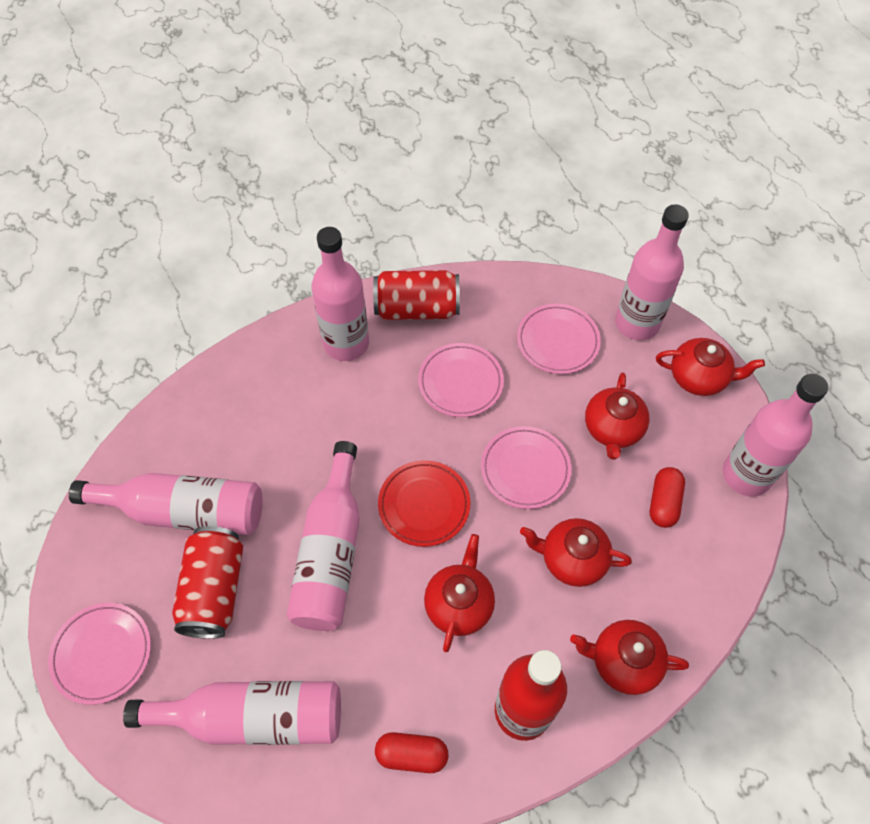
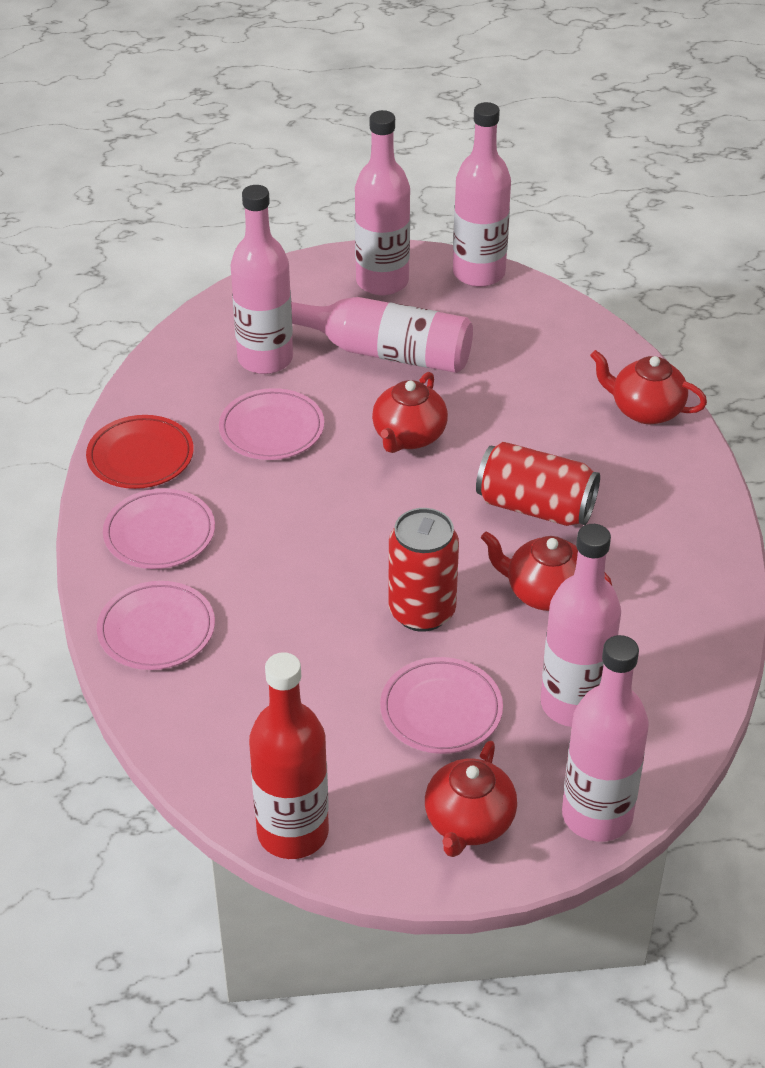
red capsule: [375,732,449,773] [650,467,685,528] = 2 -> none = 0
red teapot: [424,534,495,652] [520,518,632,587] [570,620,689,695] [585,372,650,460] [656,338,765,396] = 5 -> [372,372,448,453] [425,741,517,857] [481,531,612,611] [590,350,707,424] = 4

